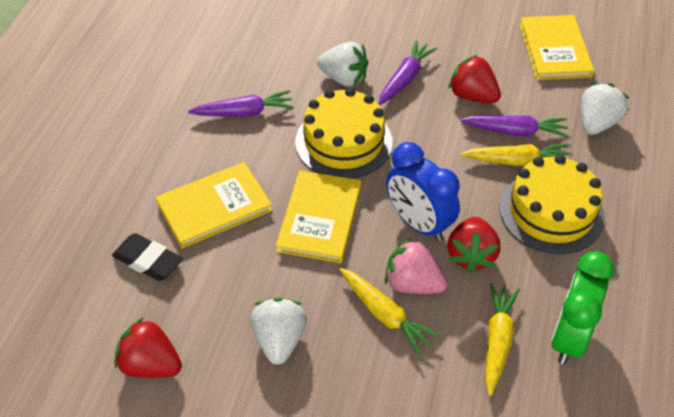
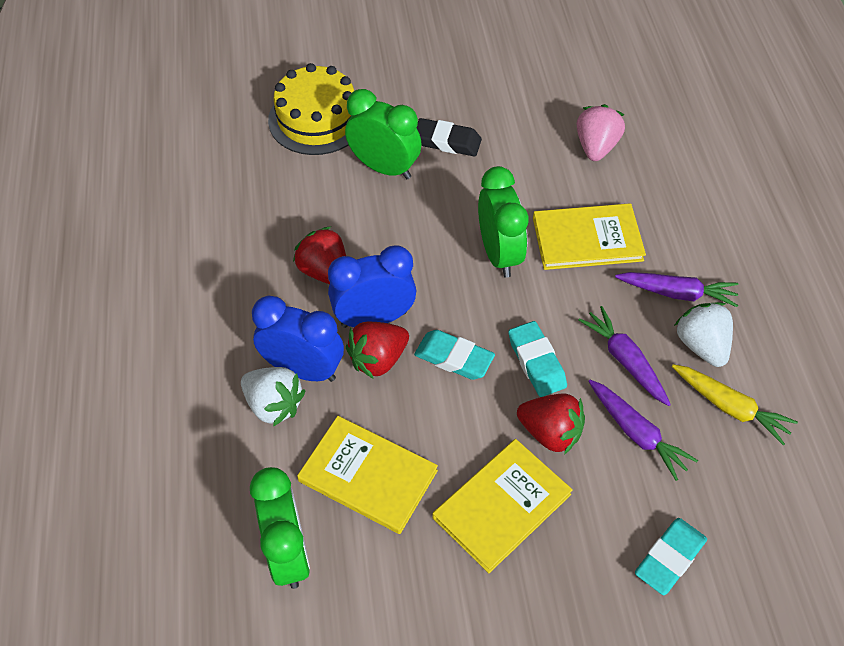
blue clock: [386,142,460,241] = 1 -> [252,295,344,382] [328,245,416,328] = 2
green clock: [551,251,614,364] = 1 -> [250,467,310,589] [345,89,422,179] [478,166,529,278] = 3
turquoise eraser: none = 0 -> [414,330,495,380] [508,321,567,397] [635,518,707,595] = 3
white strawberry: [250,298,307,365] [317,41,368,87] [581,83,629,135] = 3 -> [241,367,305,427] [674,302,733,367] = 2
yellow cake: [295,88,393,179] [500,155,605,254] = 2 -> [268,63,354,155] = 1
yellow carrot: [339,268,440,355] [460,144,570,166] [485,283,520,396] = 3 -> [672,364,798,446] = 1

